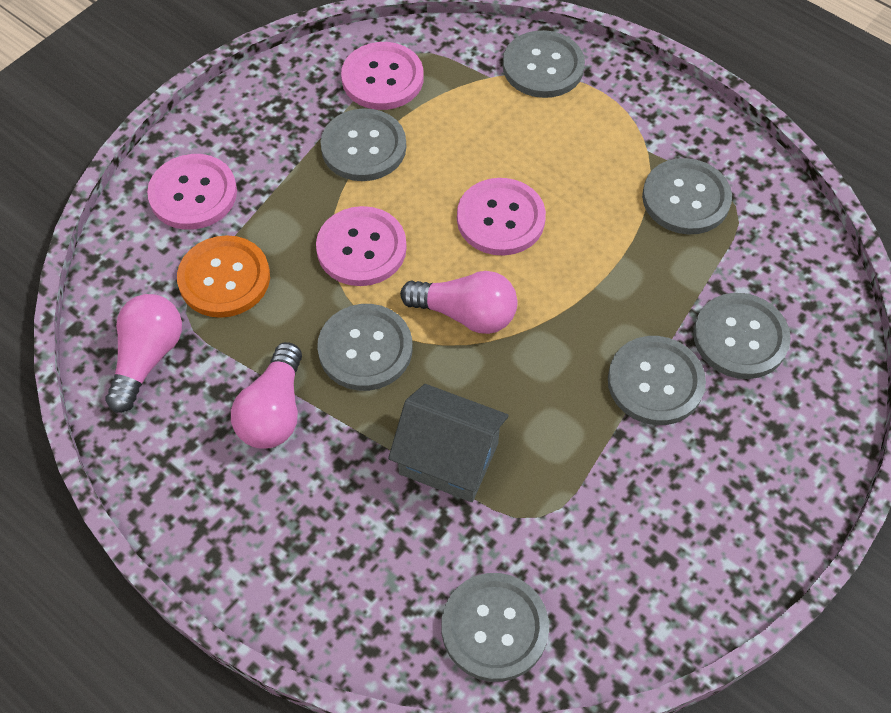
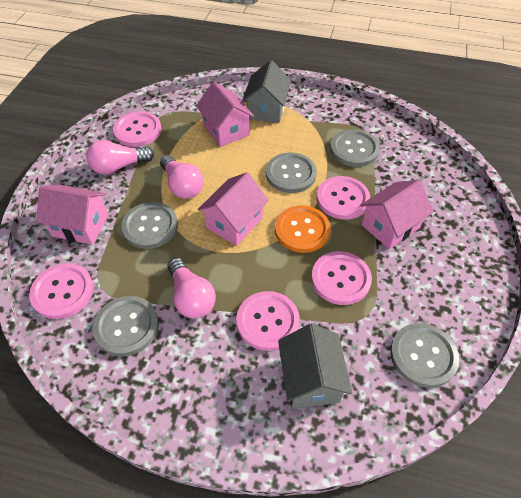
grey button: [317,304,412,391] [320,108,406,181] [442,573,549,682] [503,30,585,98] [608,336,706,425] [642,158,732,235] [693,293,791,379] = 7 -> [93,296,159,356] [121,202,178,249] [266,153,317,193] [330,129,380,167] [390,323,459,388] = 5
grey house: [388,384,509,502] = 1 -> [242,60,291,123] [278,324,352,409] = 2
pink button: [147,154,237,230] [316,206,407,286] [341,42,424,110] [457,178,546,256] = 4 -> [29,263,94,319] [113,111,161,147] [236,291,300,351] [311,251,372,305] [317,176,370,220] = 5
pink house: none = 0 -> [36,185,108,245] [196,82,254,147] [198,172,269,246] [360,180,433,249] = 4

